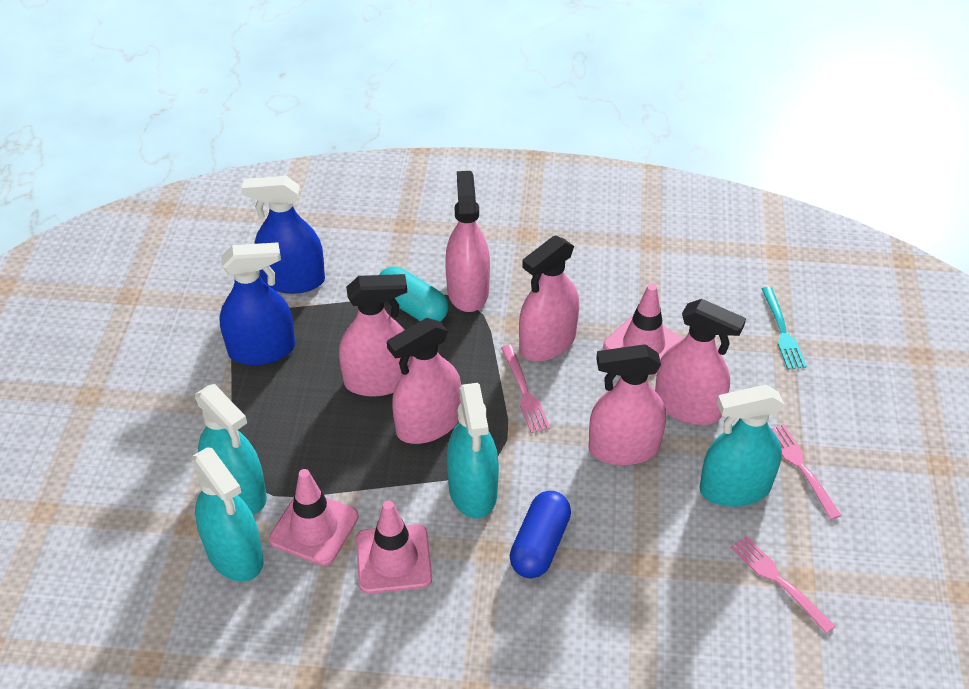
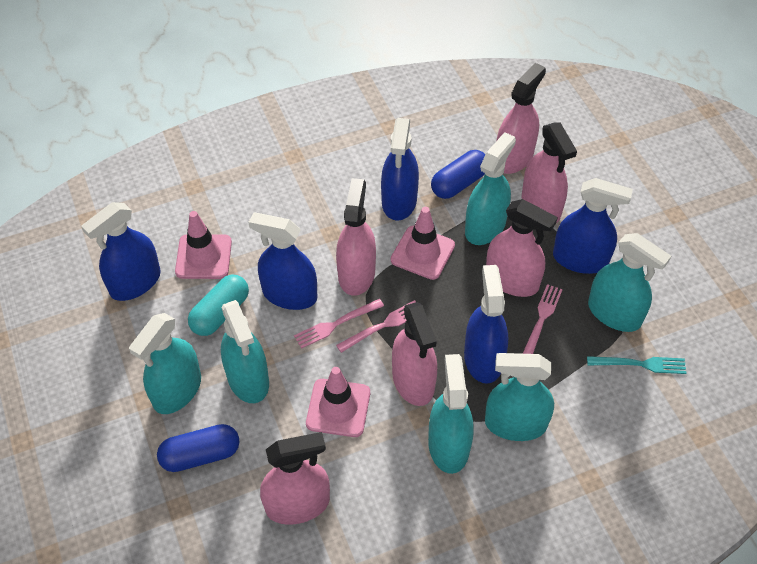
blue capsule: [510,491,571,578] = 1 -> [157,424,239,472] [431,150,486,199] = 2
blue spray bottle: [219,242,295,365] [242,176,325,294] = 2 -> [81,202,161,301] [248,213,317,310] [381,118,419,220] [464,265,508,384] [553,178,633,274] = 5
turquoise spray bottle: [191,447,264,582] [195,384,267,514] [447,383,499,518] [699,385,784,507] = 4 -> [129,313,201,414] [221,300,269,403] [428,354,474,474] [465,132,516,245] [485,353,554,441] [588,233,671,332] = 6

